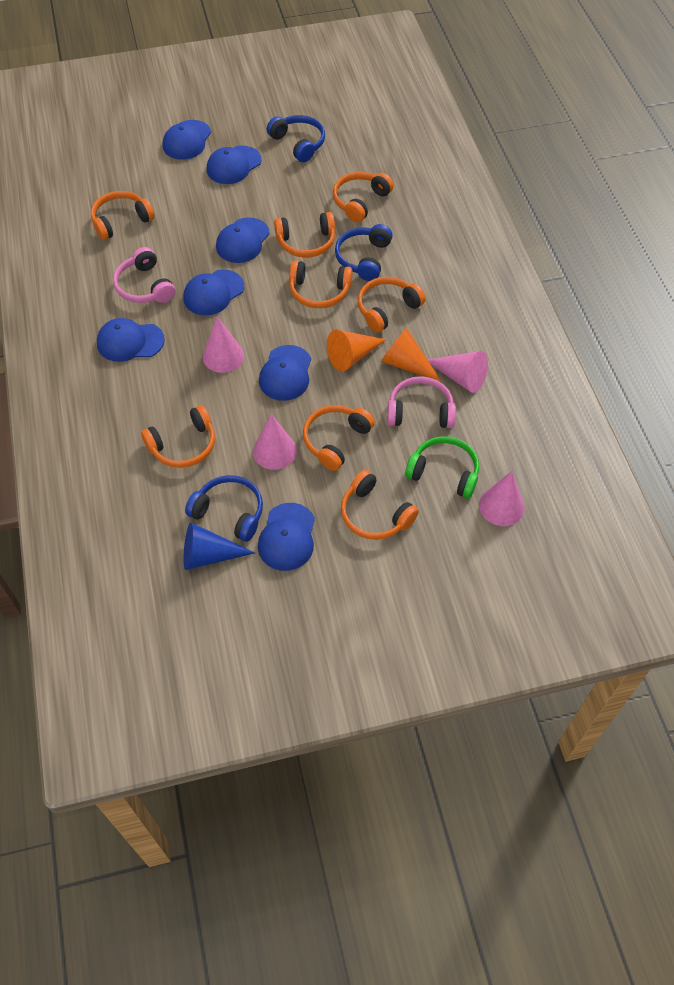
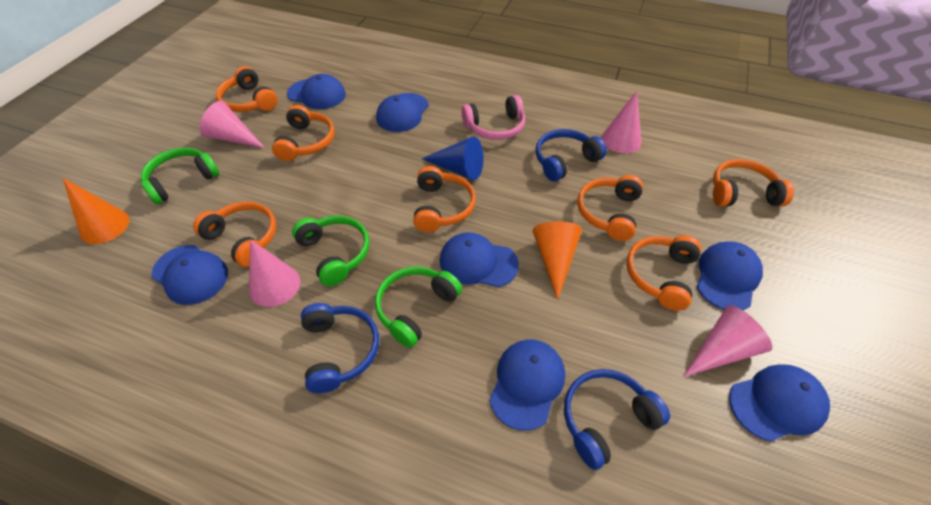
green headphones: [405,436,479,499] = 1 -> [141,148,219,205] [292,215,370,286] [375,267,462,348] = 3
orange headphones: [91,191,155,240] [141,405,215,468] [274,212,335,258] [289,260,353,308] [303,405,375,471] [333,172,394,223] [341,470,419,540] [358,277,425,333] = 8 -> [193,202,276,267] [216,66,278,112] [272,105,335,161] [413,166,476,232] [577,175,643,241] [626,235,701,311] [713,159,794,207] = 7
pink headphones: [113,247,176,303] [387,376,456,428] = 2 -> [462,95,525,140] = 1

